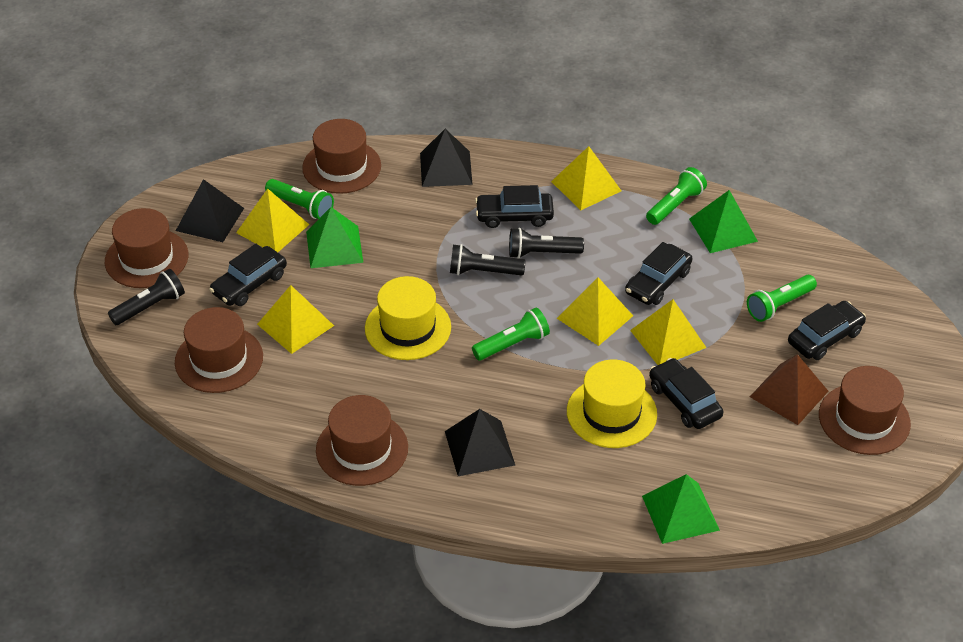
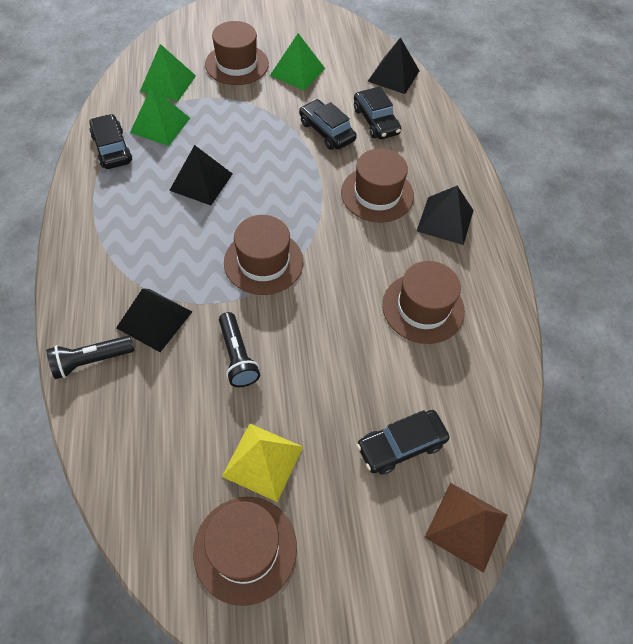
black car: [209,244,287,306] [475,185,554,228] [625,242,692,305] [649,358,724,429] [788,301,866,360] = 5 -> [89,114,132,169] [299,99,357,150] [354,87,401,139] [357,410,449,475] = 4
black flashlight: [108,269,185,325] [450,244,526,275] [509,228,584,259] = 3 -> [47,336,135,379] [219,312,260,387] = 2
black pyramid: [176,179,244,242] [420,129,472,187] [445,409,515,476] = 3 -> [116,288,192,352] [169,145,232,205] [368,37,420,94] [417,186,474,245] = 4
green flashlight: [265,179,334,219] [472,307,550,360] [646,167,707,225] [747,275,817,322] = 4 -> none = 0
yellow hat: [365,276,451,360] [567,360,657,448] = 2 -> none = 0
yellow pyramid: [236,189,309,252] [257,285,334,354] [551,146,621,210] [557,277,633,346] [630,299,706,365] = 5 -> [222,423,303,502] = 1

